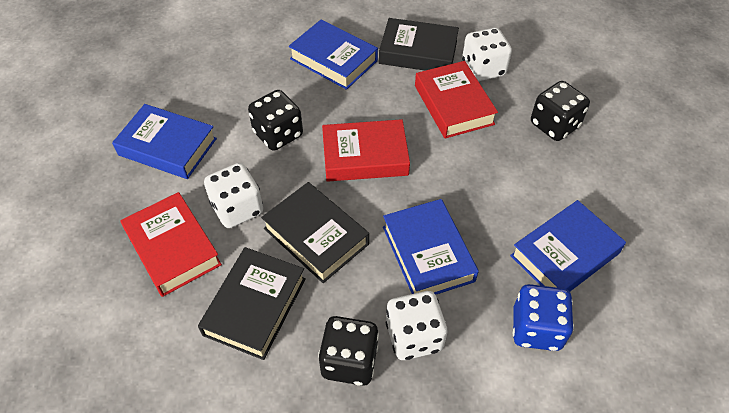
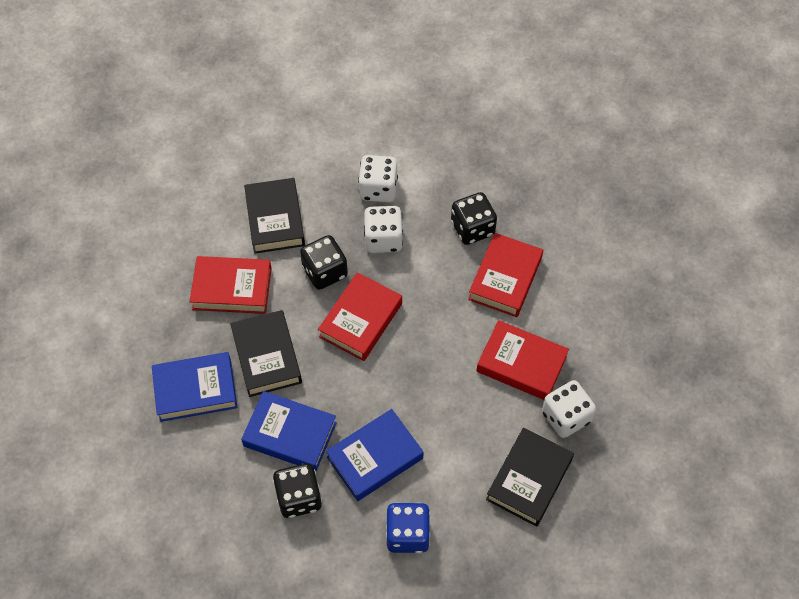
blue book: [112,104,217,179] [289,19,378,90] [383,199,479,295] [510,200,626,291] = 4 -> [152,352,237,422] [241,391,337,471] [326,409,424,501] = 3
red book: [120,192,222,297] [322,119,410,182] [415,61,498,138] = 3 -> [189,256,272,314] [318,272,402,361] [468,233,543,317] [476,320,569,400] = 4

